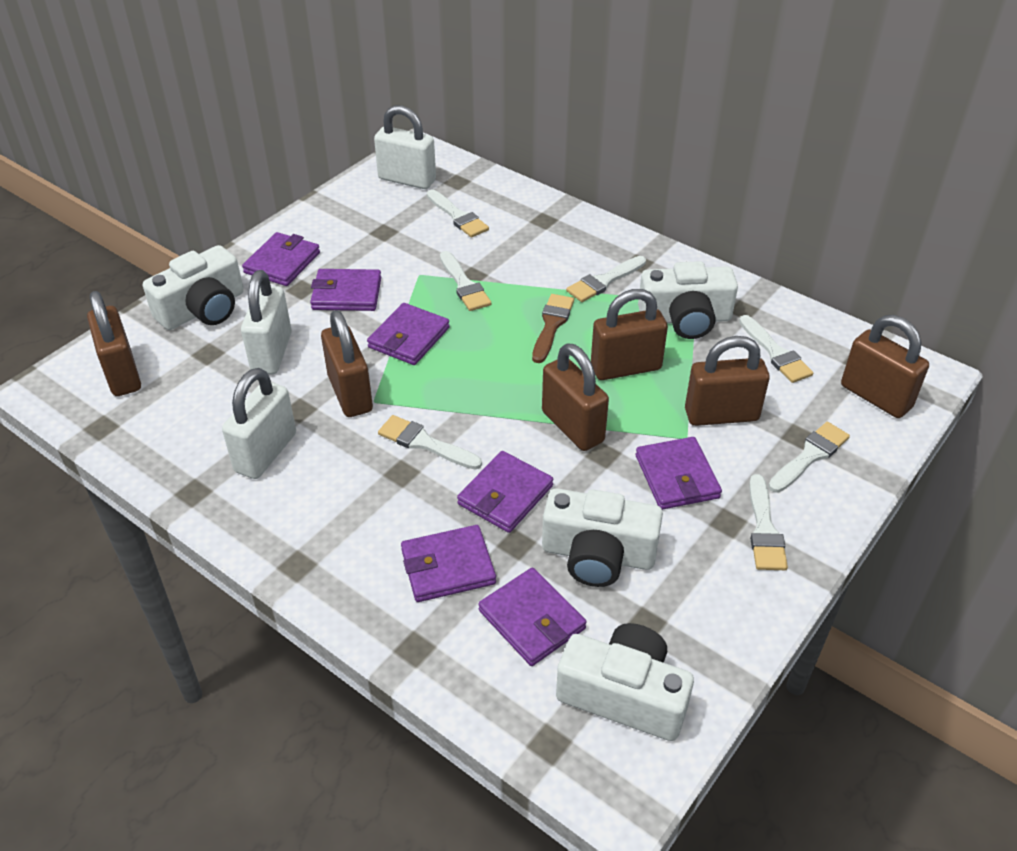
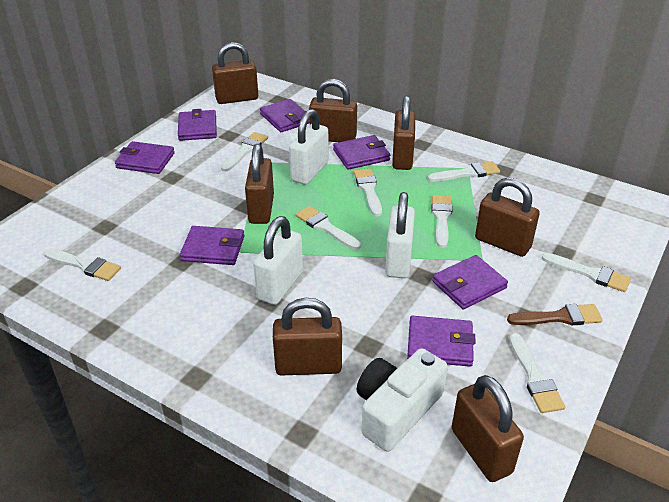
brown padlock: [87,291,141,396] [321,310,373,417] [542,343,609,451] [591,289,668,380] [685,336,770,426] [841,315,929,418] = 6 -> [212,42,258,104] [245,144,274,224] [273,298,342,376] [309,79,357,142] [392,96,415,170] [452,375,524,482] [475,177,540,257] = 7
white brush: [378,415,482,470] [427,190,489,238] [440,251,491,311] [566,256,646,302] [739,315,813,383] [749,474,788,570] [768,422,850,493] = 7 -> [44,248,121,281] [221,132,268,172] [296,206,361,250] [354,168,382,216] [428,161,500,182] [431,195,453,248] [509,333,565,413] [542,253,631,292] = 8
white camera: [143,245,244,330] [542,488,663,587] [556,623,694,741] [638,261,738,339] = 4 -> [357,348,448,452] = 1

